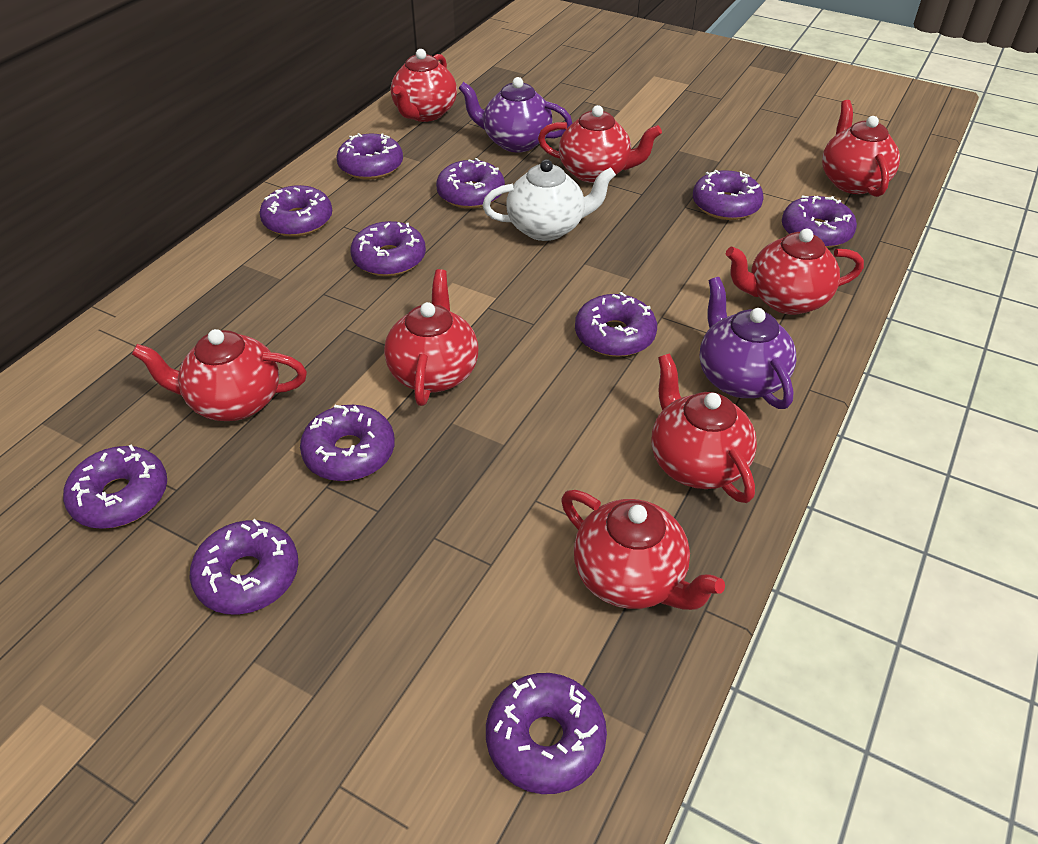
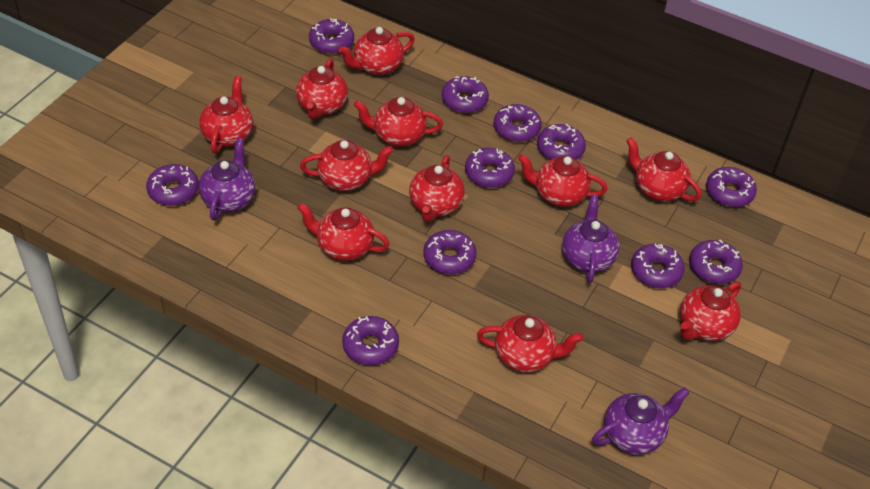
purple teapot: [458,77,572,152] [699,277,796,409] = 2 -> [199,138,255,220] [562,195,620,283] [592,387,689,455] = 3
red teapot: [132,329,307,421] [384,269,478,406] [391,49,457,122] [538,105,662,183] [561,490,725,610] [651,354,757,503] [726,229,864,315] [822,100,900,197] = 8 -> [199,76,253,153] [296,59,348,119] [297,203,390,261] [300,140,393,191] [339,27,415,76] [354,97,443,147] [409,155,465,222] [477,315,583,373] [518,154,608,207] [626,137,702,202] [680,282,741,341] = 11
white teapot: [482,159,616,241] = 1 -> none = 0

